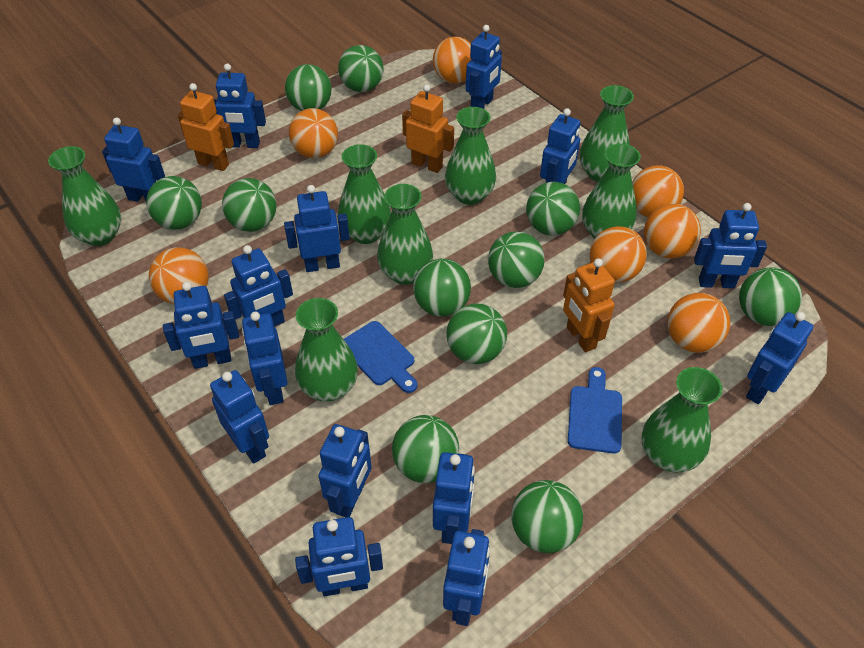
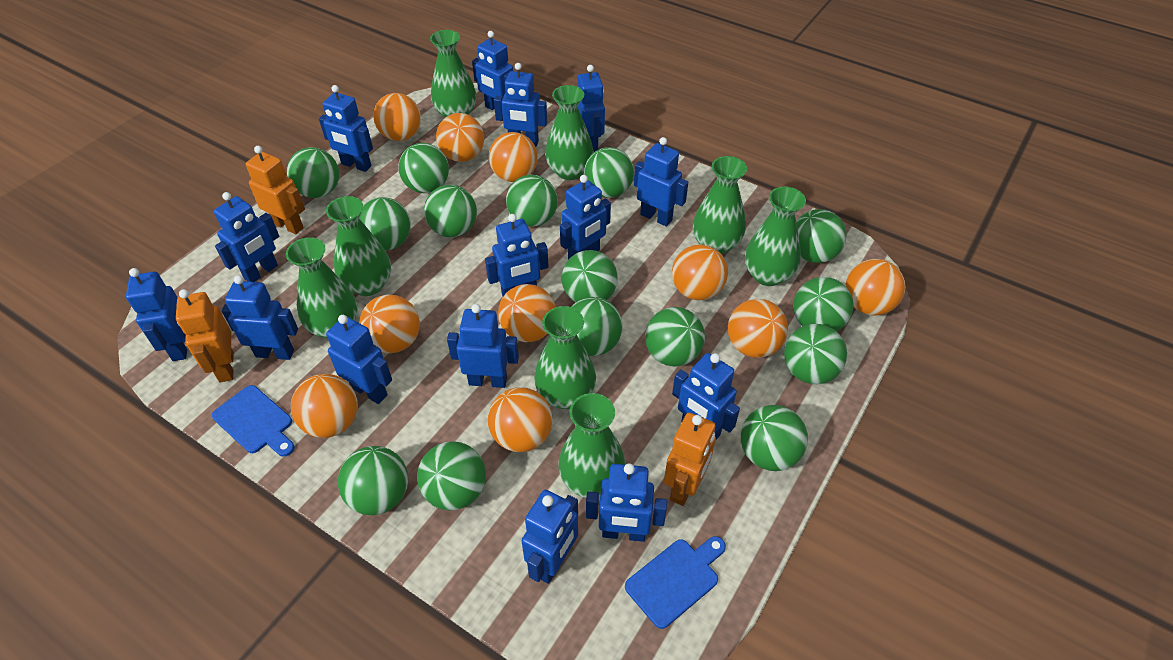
green ball: [146,176,202,229] [222,178,276,232] [285,64,332,111] [338,45,384,92] [392,415,459,483] [413,259,471,317] [446,304,507,364] [488,232,545,288] [511,480,583,553] [526,182,580,235] [739,267,802,326] = 11 -> [287,147,339,198] [338,446,408,515] [359,197,411,251] [398,143,449,193] [417,441,486,510] [424,185,477,237] [506,175,558,227] [562,250,618,302] [571,297,623,356] [584,147,634,198] [645,307,705,367] [741,405,808,471] [784,324,847,384] [793,277,853,331] [796,209,847,263] = 15
orange ball: [149,248,208,304] [289,108,338,158] [433,37,471,84] [589,226,647,283] [632,165,684,217] [644,204,701,259] [667,293,730,353] = 7 -> [291,374,358,438] [359,295,420,353] [373,93,421,141] [436,113,484,162] [488,387,553,452] [489,132,538,182] [498,284,556,342] [672,244,728,300] [728,299,788,358] [845,259,905,315] = 10

